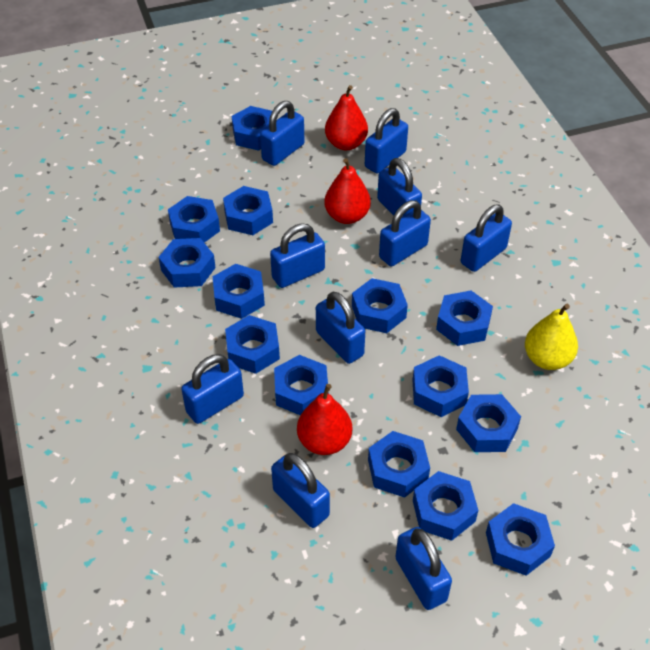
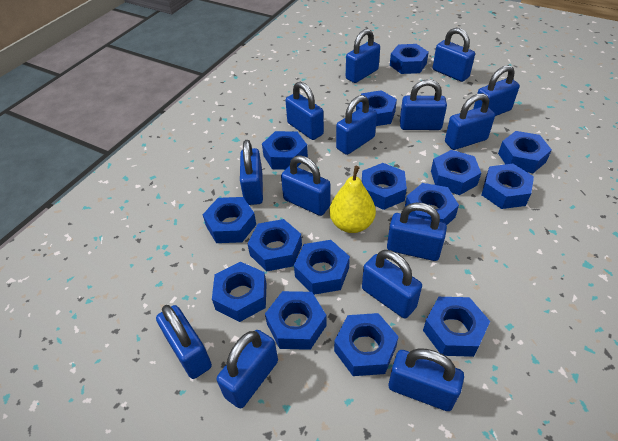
blue nut: [159,238,216,288] [168,196,220,243] [213,264,265,319] [223,186,273,235] [225,315,280,374] [232,106,272,151] [274,355,329,415] [352,278,408,333] [368,431,430,498] [413,355,469,417] [413,471,478,541] [436,291,493,346] [456,394,521,452] [486,503,555,576] = 14 -> [203,197,256,243] [212,262,267,322] [247,219,302,272] [262,131,308,170] [265,291,327,350] [294,240,350,295] [334,313,399,376] [356,90,397,126] [362,163,407,210] [390,44,429,74] [405,183,459,225] [423,297,490,357] [431,150,481,195] [482,164,534,209] [498,131,552,173] = 15
blue padlock: [181,354,244,424] [260,101,304,166] [270,223,325,288] [271,453,330,528] [316,292,365,364] [365,108,408,174] [377,158,422,217] [379,200,431,266] [395,527,452,610] [461,205,512,272] = 10 -> [156,305,212,379] [217,330,278,409] [240,140,263,205] [281,155,330,216] [286,82,324,140] [336,95,377,155] [346,29,380,83] [362,250,422,319] [387,202,447,261] [389,348,464,411] [400,79,447,130] [433,28,475,82] [445,93,495,150] [473,65,520,116] = 14
red pear: [297,384,352,455] [324,158,371,224] [325,85,368,150] = 3 -> none = 0

